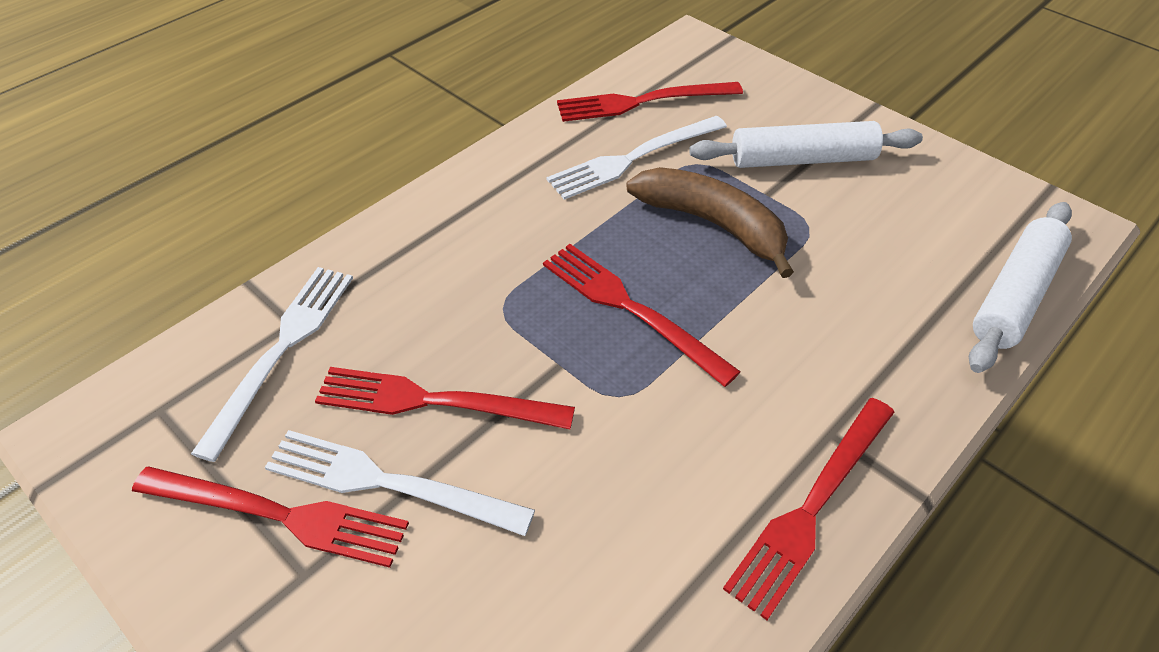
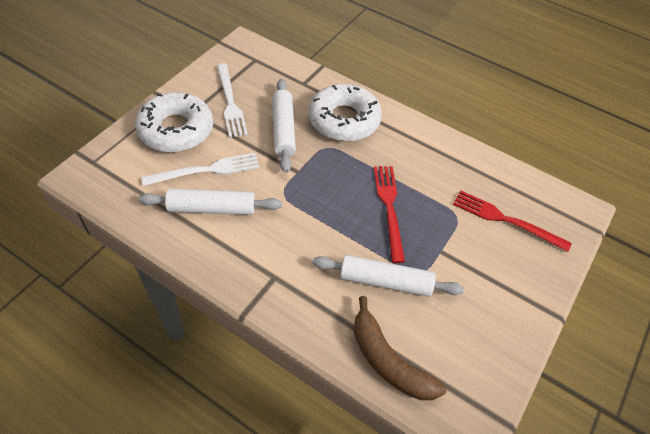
red fork: [132,466,409,568] [315,367,575,429] [543,244,741,387] [557,82,743,122] [723,398,894,620] = 5 -> [374,166,405,263] [453,190,572,252] = 2
white donut: none = 0 -> [135,92,213,153] [309,84,382,142] = 2
white fork: [191,267,353,462] [265,430,535,536] [546,116,727,200] = 3 -> [141,153,260,186] [217,63,248,138] = 2
white rolling pin: [689,121,923,168] [969,202,1072,373] = 2 -> [139,188,282,215] [272,79,296,173] [312,255,464,297] = 3

